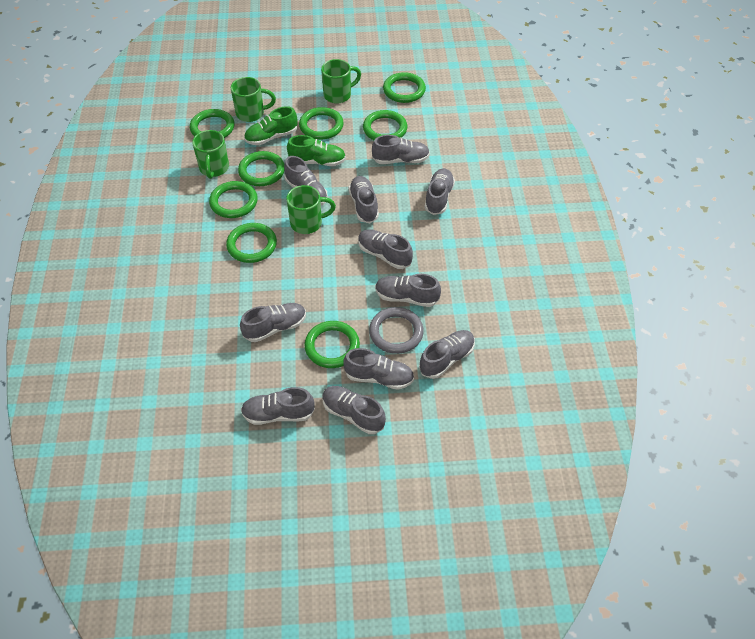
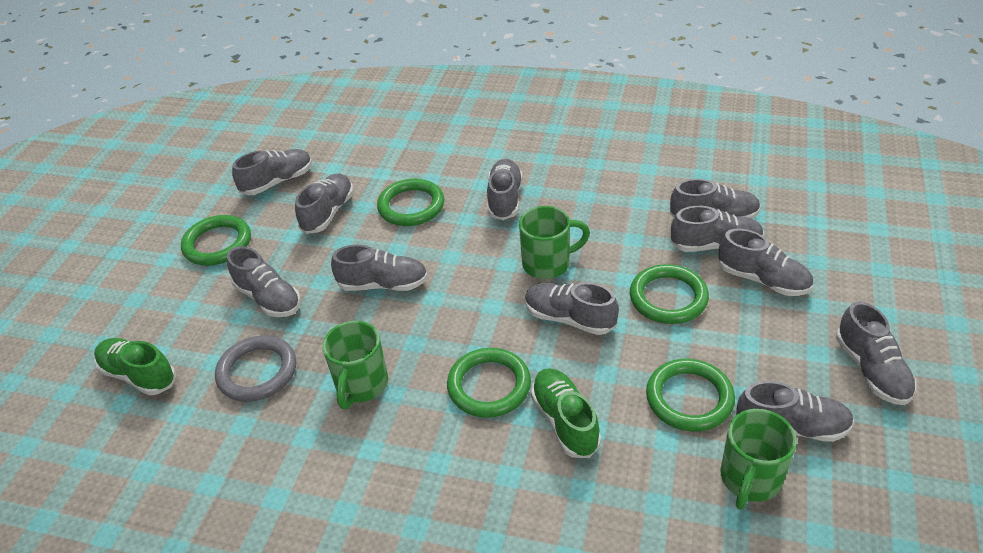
green mug: [192,130,229,179] [231,77,276,122] [286,185,336,234] [321,59,361,104] = 4 -> [322,321,388,409] [519,206,590,279] [720,409,797,510] = 3
green ring: [190,109,234,138] [209,181,258,218] [226,223,277,263] [238,151,284,186] [299,107,344,140] [304,321,360,368] [363,110,407,140] [383,72,426,103] = 8 -> [181,215,251,265] [377,179,444,226] [447,348,531,418] [630,264,709,324] [646,359,735,432] = 5

